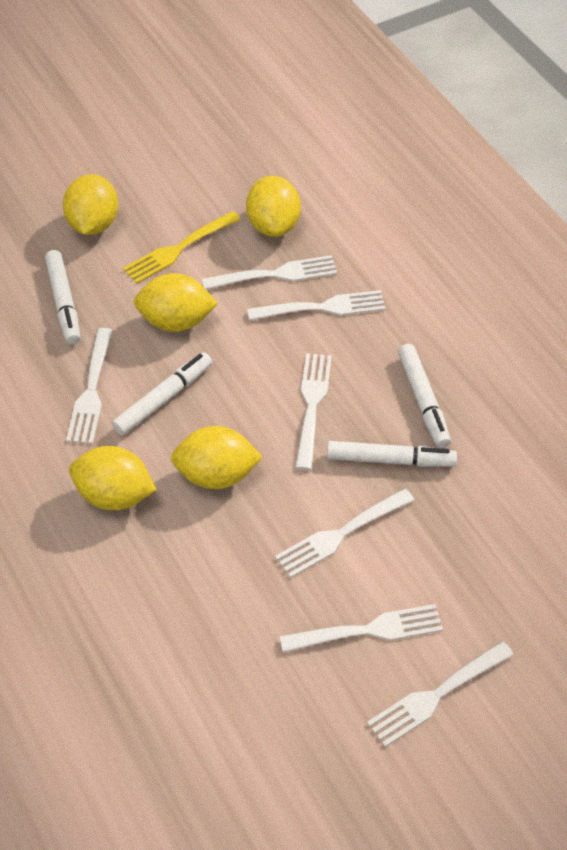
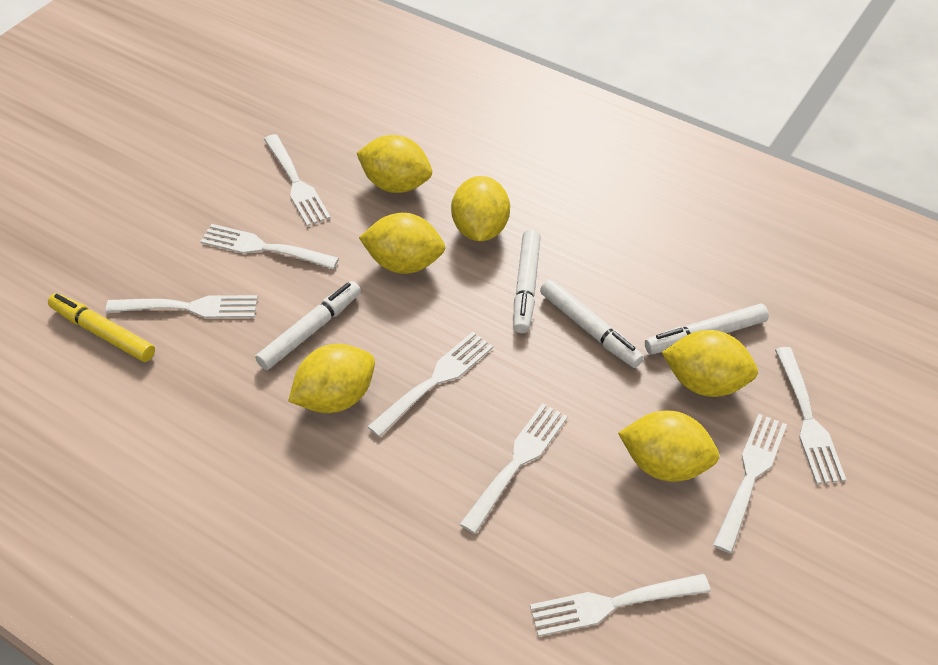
white fork: [66,328,113,444] [202,255,337,290] [247,290,386,320] [275,488,414,578] [279,604,443,653] [295,353,332,470] [367,641,514,747] = 7 -> [106,295,258,318] [200,224,339,269] [264,134,331,226] [367,332,493,437] [460,403,568,534] [530,574,711,637] [713,414,787,553] [775,347,846,484] = 8
yellow fork: [123,211,241,284] = 1 -> none = 0
yellow lemon: [63,174,118,235] [69,446,157,510] [133,273,218,332] [171,426,263,489] [246,176,301,237] = 5 -> [288,344,375,413] [357,135,432,193] [359,213,445,274] [451,176,510,241] [618,411,719,482] [662,330,758,397] = 6
yellow marker: none = 0 -> [48,293,155,362] = 1

